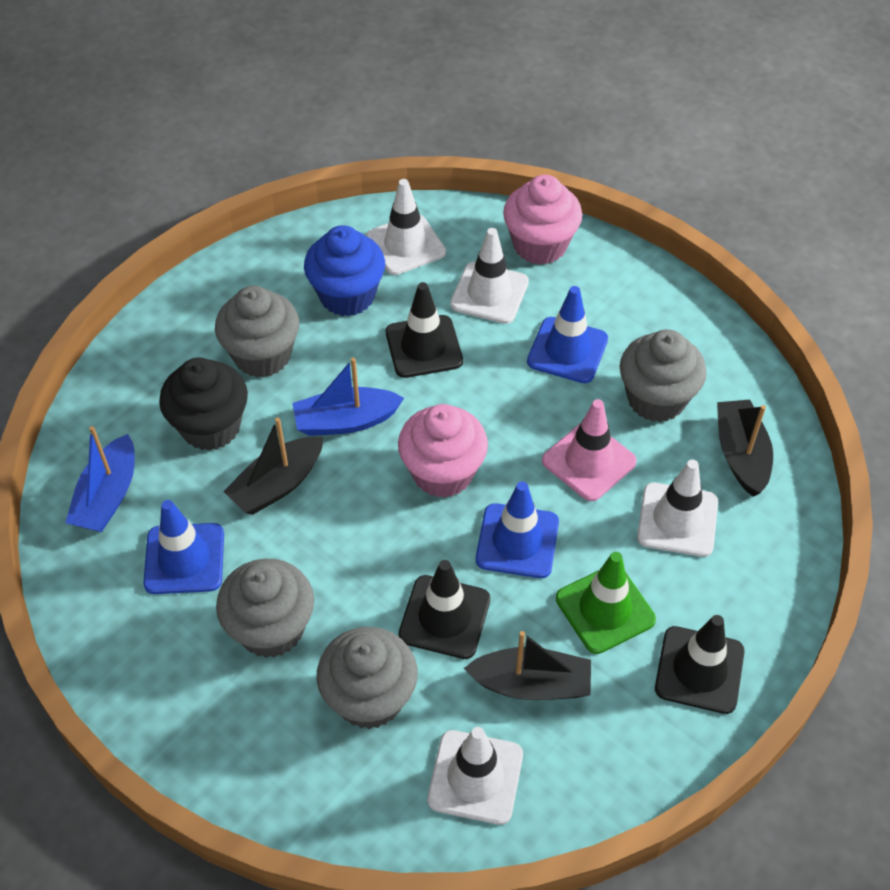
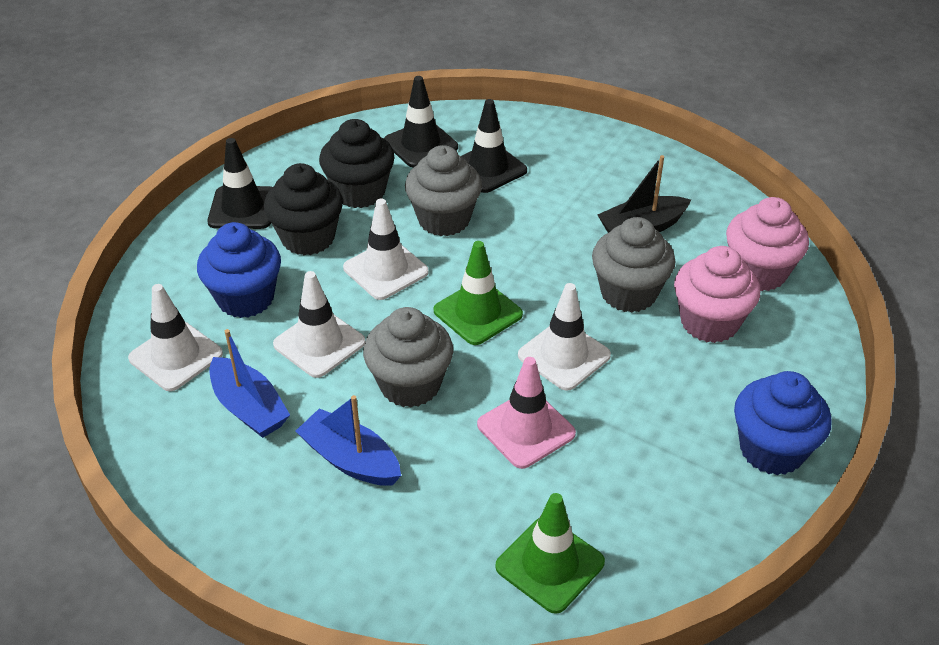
black boat: [223,418,323,515] [464,631,591,700] [717,400,773,496] = 3 -> [597,155,691,233] = 1
black cupcake: [159,358,248,451] = 1 -> [264,163,343,255] [319,119,394,208] = 2
blue cupcake: [304,225,385,316] = 1 -> [197,222,281,318] [734,371,832,475] = 2
blue traffic cone: [143,500,224,594] [476,481,559,578] [527,286,608,383] = 3 -> none = 0
green traffic cone: [556,552,656,654] = 1 -> [434,241,523,345] [495,493,605,614] = 2
grey cupcake: [215,286,299,378] [216,559,314,658] [317,627,418,730] [620,329,707,422] = 4 -> [363,307,453,408] [405,145,482,236] [592,217,676,313] = 3

